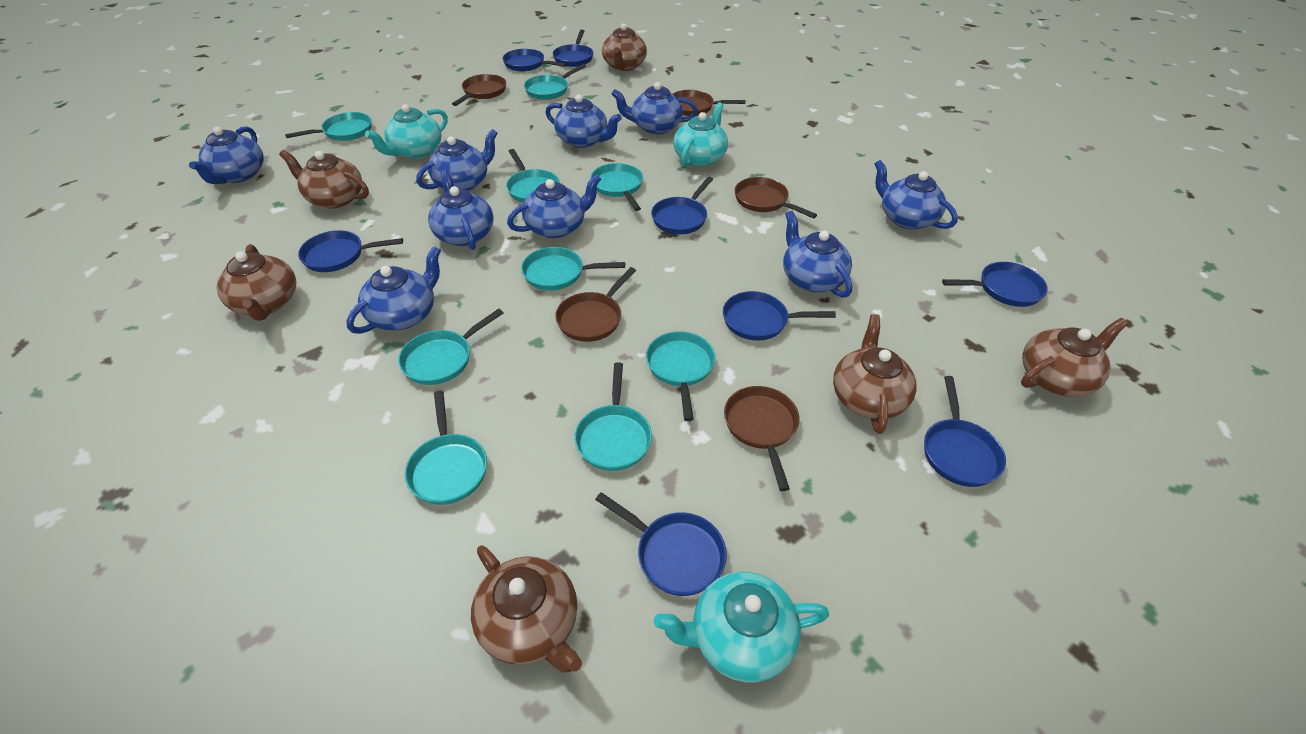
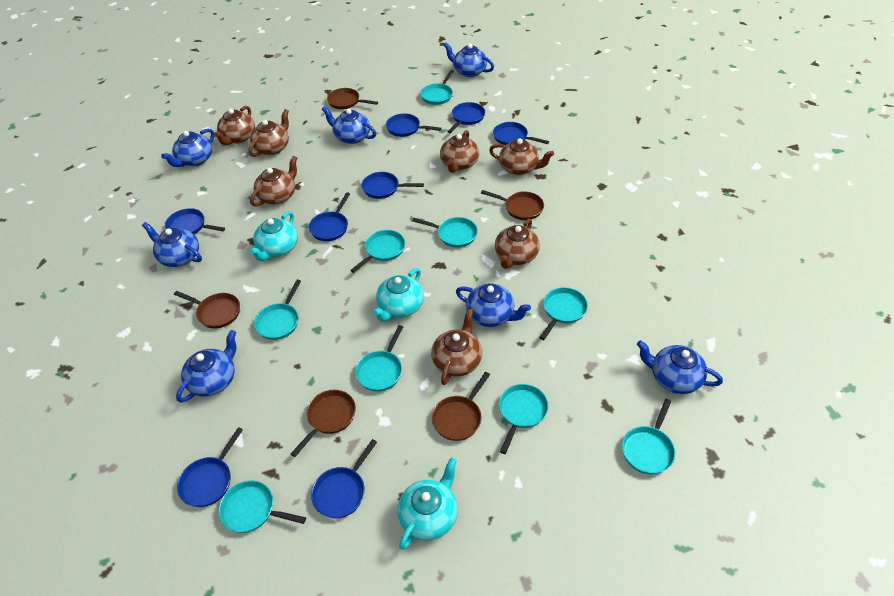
blue teapot: [189,126,264,184] [346,246,441,334] [416,129,498,191] [428,170,494,250] [507,174,601,238] [545,94,622,148] [612,82,698,134] [783,211,852,298] [874,160,958,229] = 9 -> [142,222,202,267] [161,129,214,167] [176,330,236,403] [322,106,376,144] [444,43,494,77] [456,283,531,327] [637,340,723,394] = 7
brown teapot: [217,244,296,321] [279,150,369,209] [471,545,582,673] [602,23,647,71] [833,314,917,434] [1021,318,1128,397] = 6 -> [214,106,255,145] [249,109,289,157] [250,156,297,206] [431,308,482,385] [440,130,479,173] [489,138,554,175] [495,219,540,269] = 7

